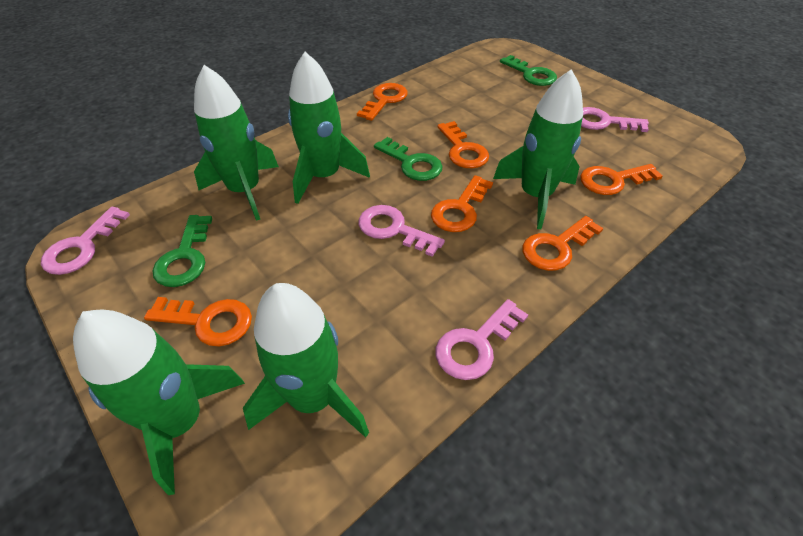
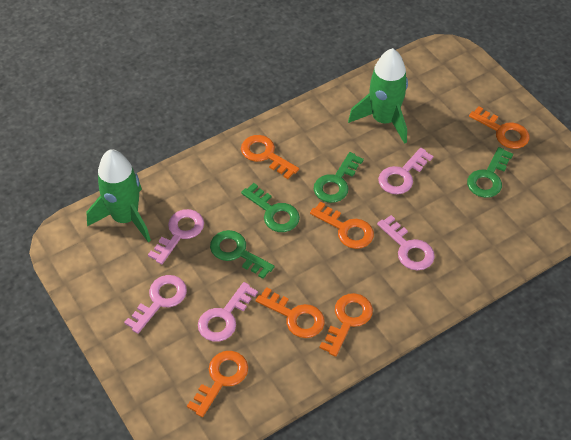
green key: [153,215,212,287] [374,137,443,181] [500,55,557,86] = 3 -> [210,230,274,279] [241,183,300,232] [314,152,364,203] [467,147,513,198] = 4
green rocket: [73,310,245,495] [194,65,279,221] [243,283,369,437] [288,52,370,204] [493,69,583,229] = 5 -> [86,149,151,242] [348,48,408,144] = 2
pink key: [41,206,130,275] [359,205,445,257] [436,299,528,380] [581,107,649,132] = 4 -> [124,275,187,334] [148,209,204,264] [198,282,258,342] [377,215,435,271] [378,148,433,194] = 5

